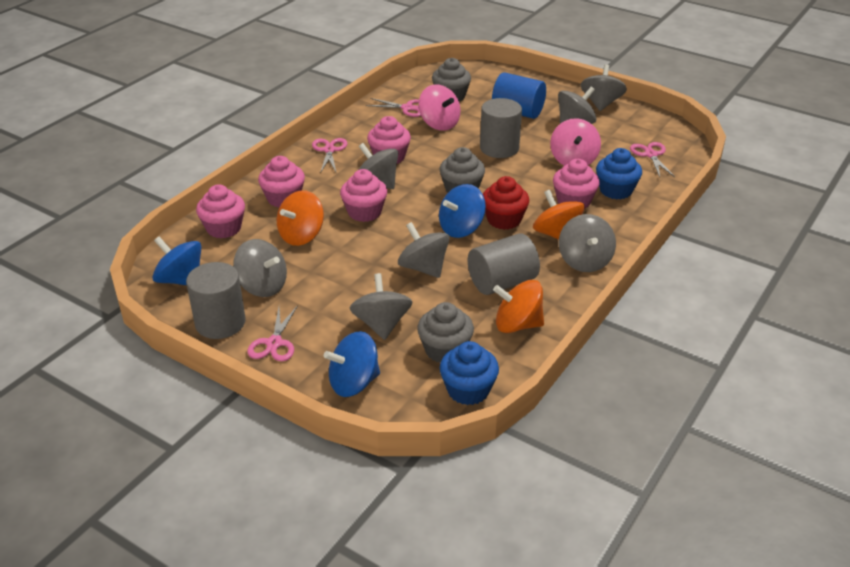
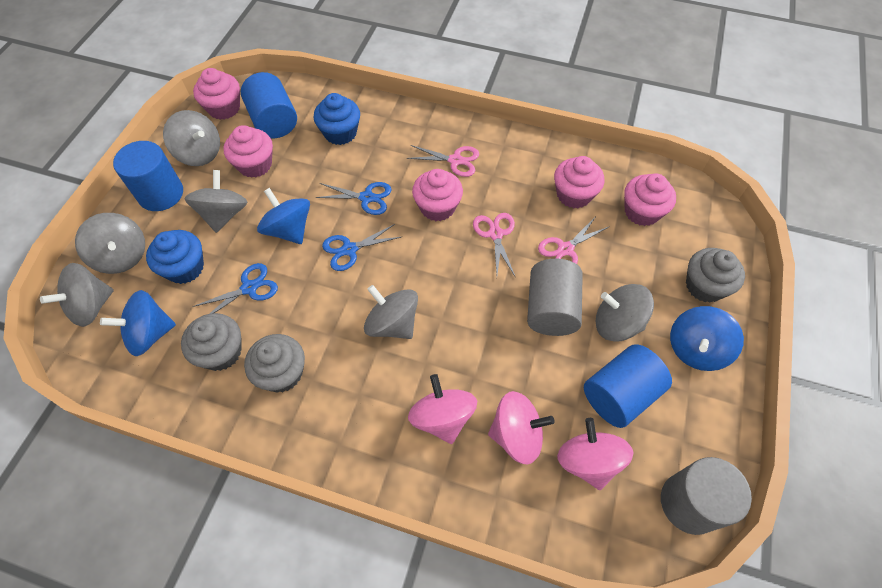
blue cylinder: [492,72,546,119] = 1 -> [113,141,183,211] [241,72,297,138] [584,344,672,428] = 3
blue scissors: none = 0 -> [192,263,278,314] [315,182,392,215] [322,224,401,271] = 3
grey cylinder: [186,262,246,339] [468,233,540,295] [480,98,522,158] = 3 -> [527,259,583,336] [661,457,752,535] = 2
grey spinning top: [233,239,287,297] [350,273,412,340] [359,143,398,189] [398,222,450,278] [558,87,597,124] [559,214,616,272] [581,64,627,111] = 7 -> [40,263,114,327] [75,213,145,274] [163,110,220,166] [184,170,247,233] [364,285,418,339] [596,284,654,342] = 6
orange spinning top: [277,190,324,246] [493,280,544,333] [533,190,585,240] = 3 -> none = 0
pink scissors: [247,305,298,361] [312,138,347,173] [366,98,421,117] [630,142,675,177] = 4 -> [406,145,479,177] [473,213,515,276] [538,216,610,264] = 3
pink spinning top: [419,84,461,131] [550,118,601,166] = 2 -> [408,374,477,444] [488,391,555,465] [557,418,633,490] = 3
red cupcake: [483,176,529,230] = 1 -> none = 0

